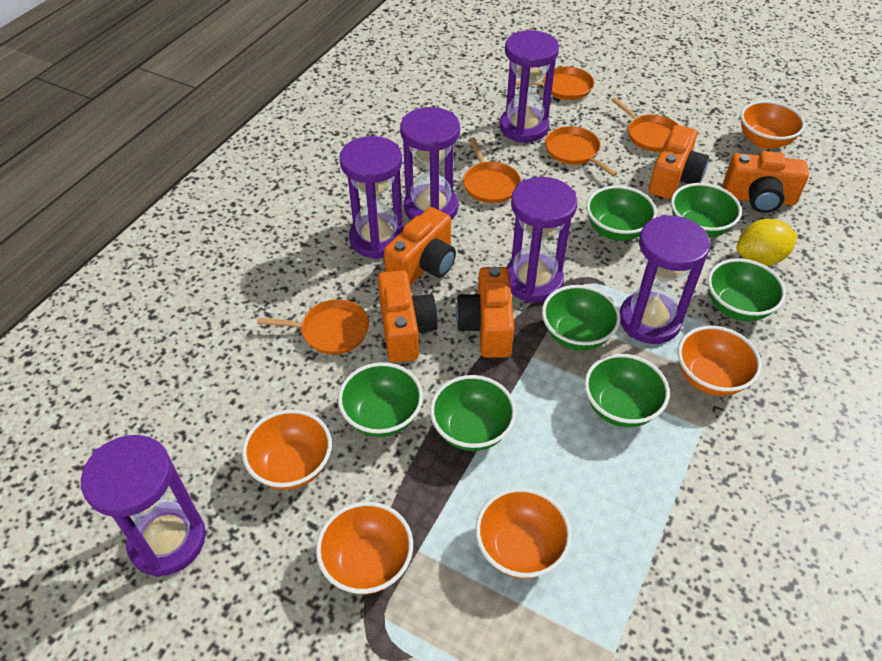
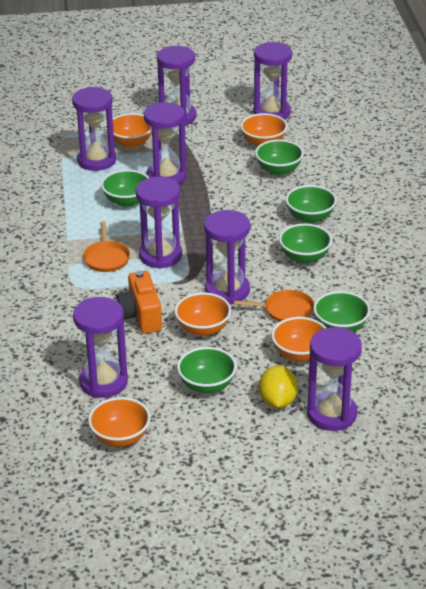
green bowl: [338,362,423,437] [430,375,516,451] [542,285,621,351] [584,354,670,427] [586,185,657,241] [671,183,742,238] [708,258,786,321] = 7 -> [101,170,149,207] [177,347,237,393] [255,139,304,176] [279,223,332,264] [285,185,337,223] [313,291,370,332] = 6
orange camera: [378,270,438,363] [384,207,456,286] [456,267,514,358] [649,125,709,199] [723,151,809,213] = 5 -> [116,271,162,334] = 1
orange pan: [258,299,369,355] [463,137,521,203] [516,67,594,100] [545,126,617,176] [611,97,678,152] = 5 -> [83,221,130,272] [234,290,314,322] = 2
purple hourglass: [81,435,206,577] [340,136,404,259] [400,107,460,220] [500,30,559,143] [506,177,577,303] [620,215,711,344] = 6 -> [72,87,116,171] [73,297,128,398] [136,177,182,269] [144,102,187,185] [157,46,197,126] [204,210,250,305] [253,42,292,120] [307,327,362,431] = 8

